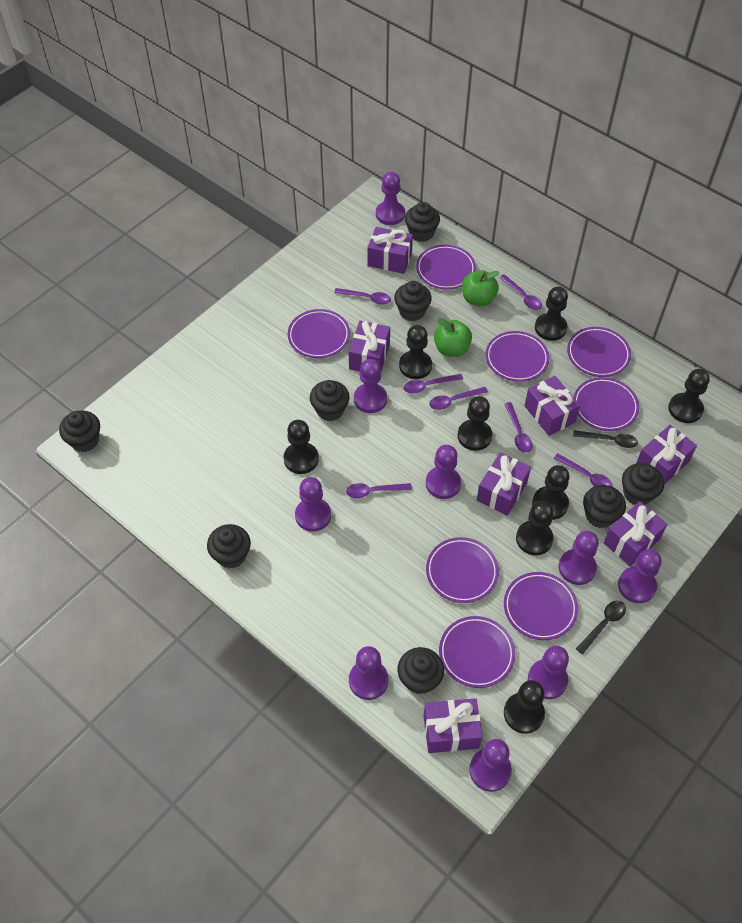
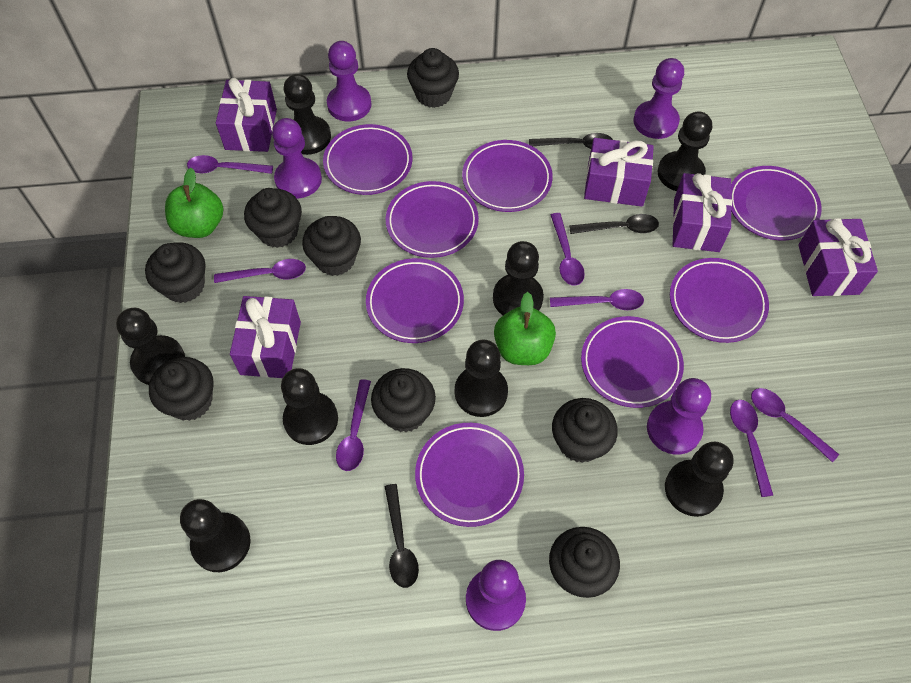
black spoon: [573,430,638,448] [576,600,626,654] = 2 -> [385,484,419,588] [529,133,613,149] [569,214,659,234] = 3
purple gift: [349,321,390,371] [367,227,413,274] [423,698,482,753] [477,452,531,516] [524,376,580,436] [603,501,667,566] [636,425,697,484] = 7 -> [216,78,277,152] [230,296,301,378] [584,138,654,207] [673,173,732,252] [798,218,878,296] = 5
purple pawn: [295,477,331,532] [349,646,388,700] [354,359,387,413] [376,172,405,225] [426,445,461,499] [469,739,512,792] [528,646,569,699] [559,531,599,585] [618,549,661,603] = 9 -> [272,118,322,198] [327,41,371,122] [466,560,526,631] [634,58,684,139] [647,378,711,455] = 5

